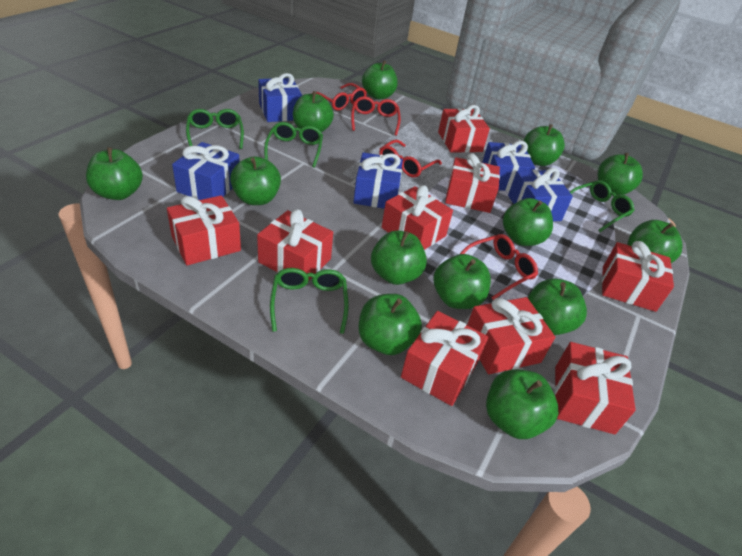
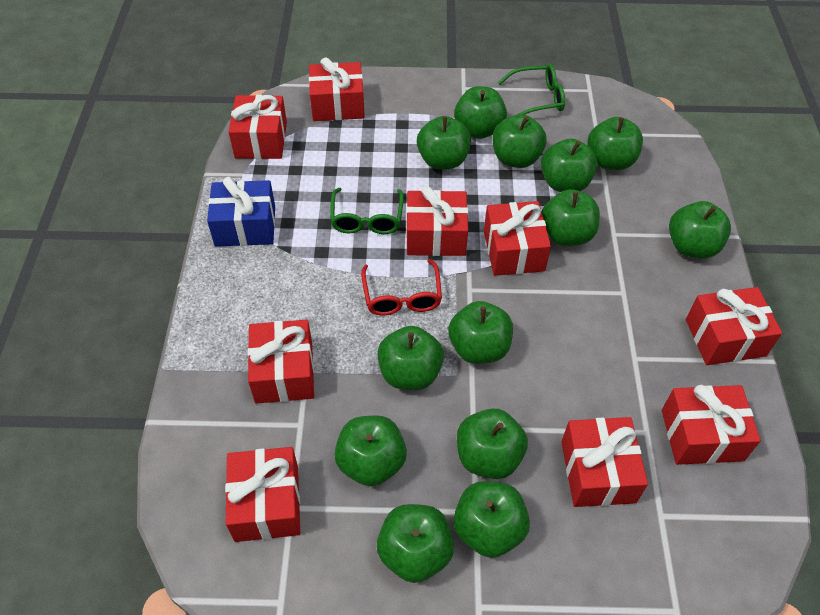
blue gift: [172,142,240,200] [258,73,302,122] [353,152,403,209] [482,141,535,191] [508,168,573,221] = 5 -> [207,177,275,247] = 1
green glasses: [186,109,244,149] [264,122,323,168] [270,268,349,334] [570,180,635,232] = 4 -> [330,188,404,234] [498,64,565,115] = 2
red glasses: [311,83,367,111] [351,96,401,136] [379,139,442,178] [460,234,538,300] = 4 -> [361,259,442,315] = 1

